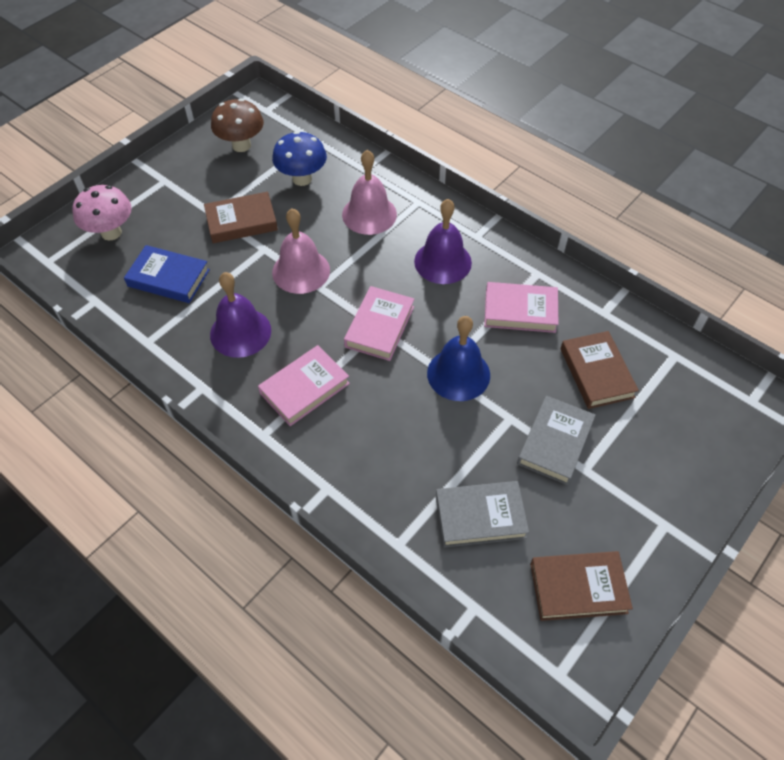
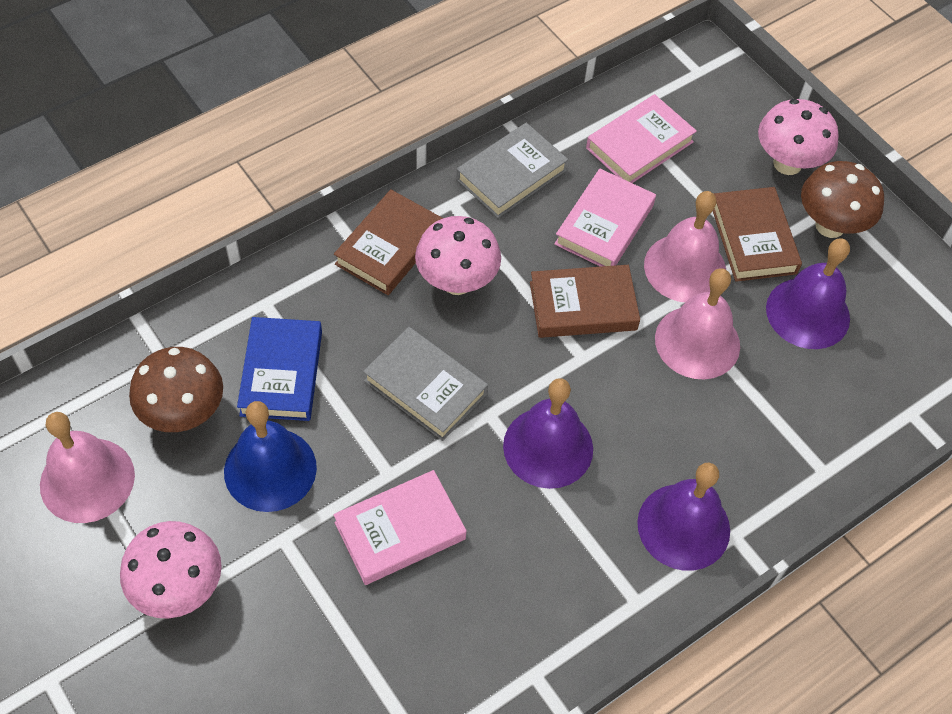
blue mushroom: [272,131,327,186] = 1 -> none = 0
brown mushroom: [211,98,264,152] = 1 -> [129,347,223,432] [801,161,884,238] = 2
pink bell: [272,208,330,294] [342,150,397,235] = 2 -> [40,412,135,523] [644,191,726,302] [655,268,740,379] = 3
pink mushroom: [72,185,132,241] = 1 -> [120,521,222,619] [415,216,501,295] [758,99,839,175] = 3
purple bell: [210,272,271,358] [414,199,472,284] = 2 -> [503,378,593,489] [637,463,730,571] [766,239,850,349] = 3

